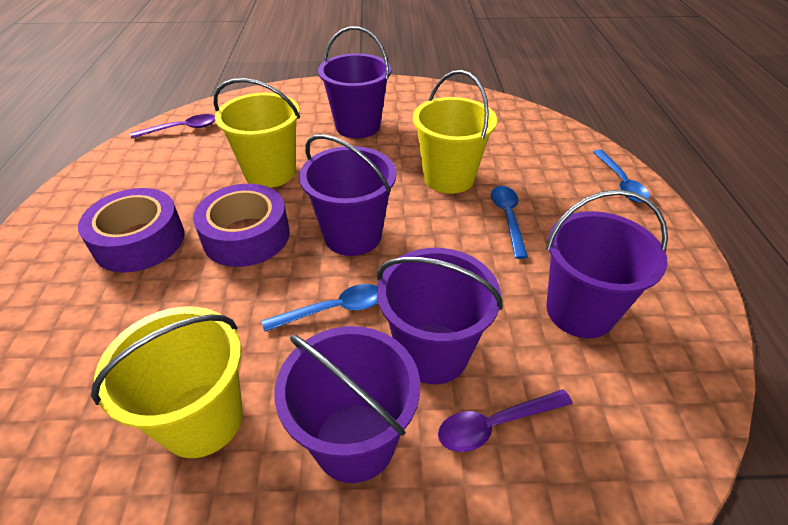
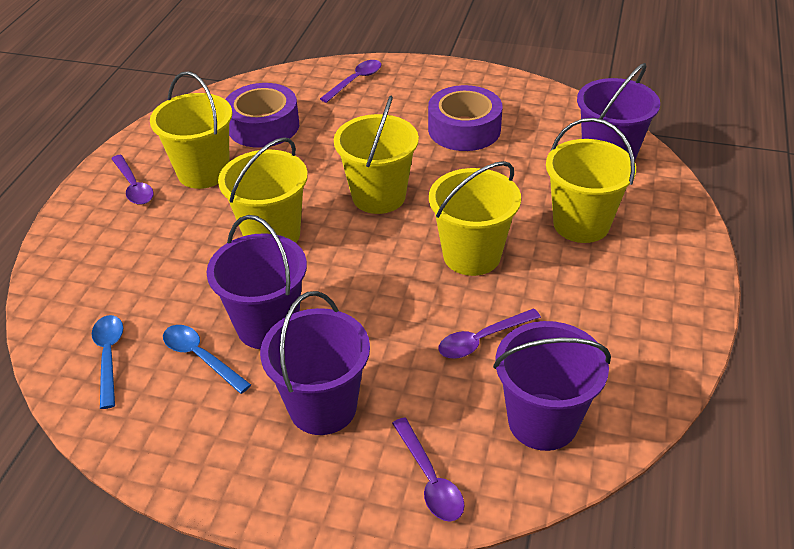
blue spoon: [262,284,378,332] [491,186,528,259] [593,149,650,203] = 3 -> [92,315,123,409] [163,325,251,394] = 2
purple bucket: [274,326,420,483] [299,134,396,256] [318,26,391,138] [377,248,503,384] [546,190,668,338] = 5 -> [206,215,307,349] [260,291,370,435] [493,321,611,451] [577,63,660,160] = 4
purple spoon: [130,114,215,138] [438,389,573,452] = 2 -> [111,155,154,205] [320,60,381,103] [392,417,465,522] [438,309,541,359] = 4
yellow bucket: [91,307,243,458] [214,78,300,188] [413,70,497,194] = 3 -> [150,71,232,189] [218,137,308,243] [334,95,419,214] [429,161,521,276] [546,118,636,243] = 5

